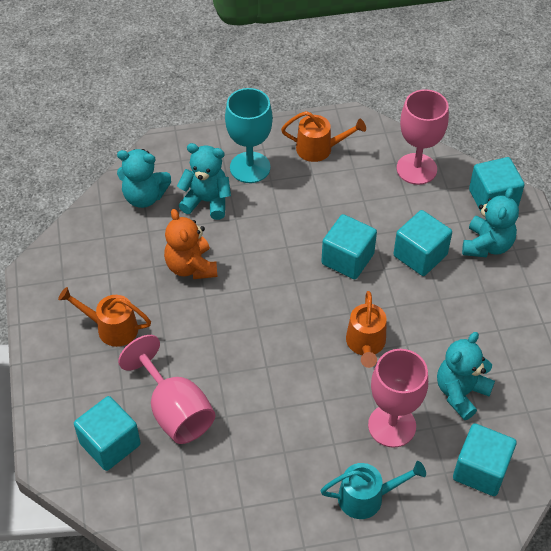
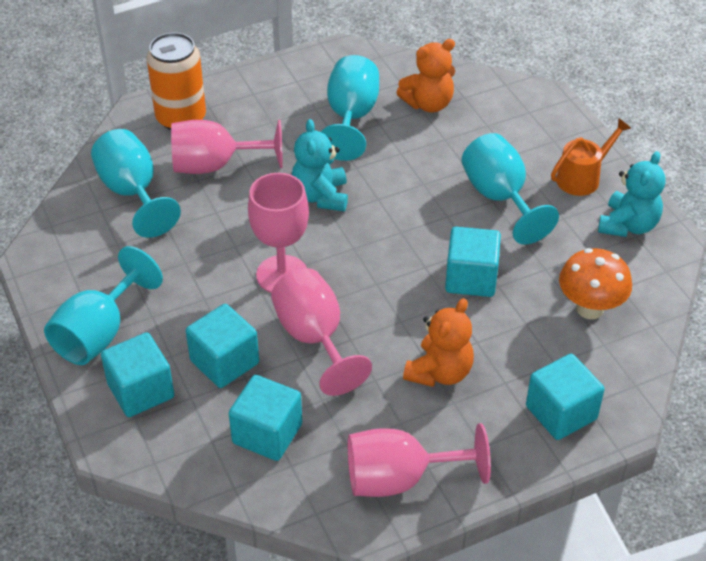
orange can: none = 0 -> [147,32,206,130] = 1
orange mushroom: none = 0 -> [559,248,632,319] = 1
orange teddy bear: [164,209,217,279] = 1 -> [397,39,455,113] [403,298,474,387] = 2
orange watering can: [58,287,151,347] [281,111,366,162] [346,291,387,368] = 3 -> [551,118,631,196] = 1
pink goblet: [118,335,215,444] [368,349,428,448] [396,89,449,185] = 3 -> [171,120,283,174] [248,173,309,293] [271,268,372,396] [348,423,491,497] = 4
turquoise goblet: [225,88,273,183] = 1 -> [44,246,163,365] [91,129,181,238] [321,55,379,161] [461,133,559,244] = 4
turquoise teddy bear: [117,149,171,208] [177,143,231,220] [437,332,495,420] [462,187,519,257] = 4 -> [292,119,348,211] [598,151,666,237] = 2
turquoise watering can: [321,461,426,519] = 1 -> none = 0

